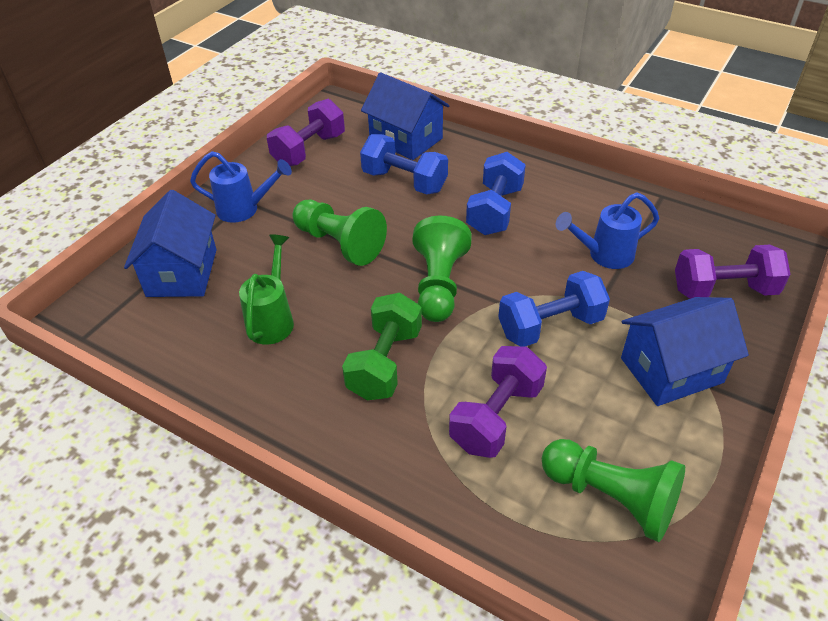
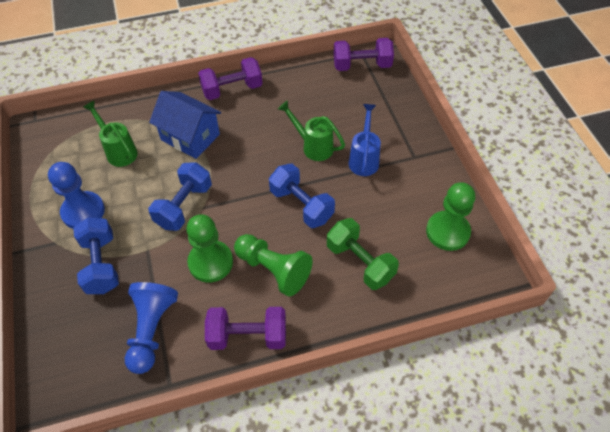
blue house: [124,190,217,297] [361,72,449,160] [621,297,749,406] = 3 -> [149,91,221,159] = 1
blue pawn: none = 0 -> [48,162,105,229] [125,282,178,374] = 2
blue watering can: [190,151,292,223] [556,192,659,269] = 2 -> [348,104,381,176] = 1
green watering can: [239,234,294,345] = 1 -> [83,101,138,167] [278,101,345,161] = 2

